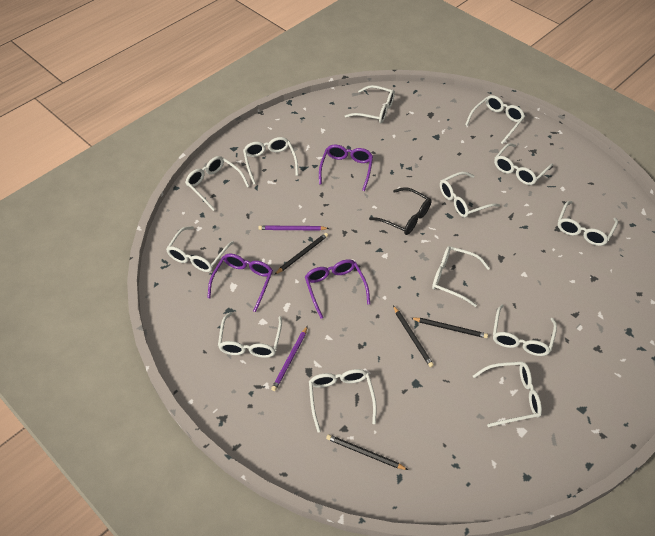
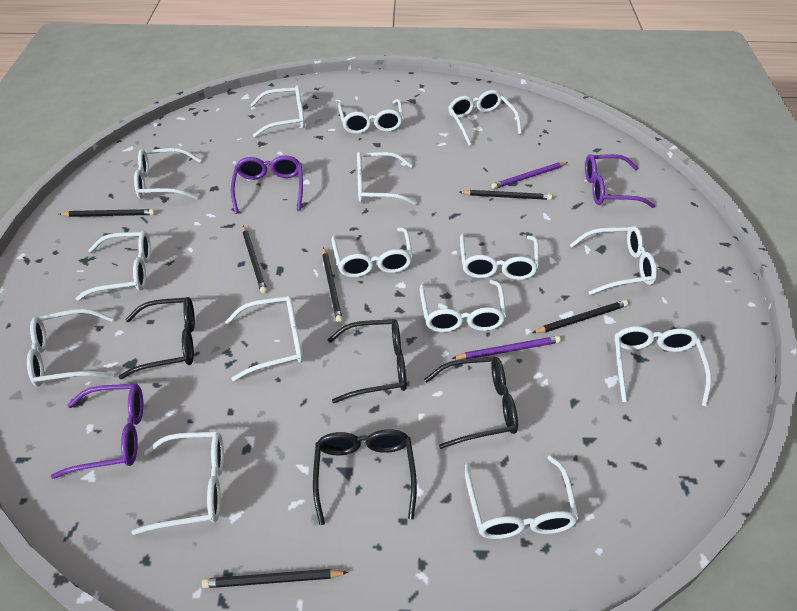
black glasses: [369,187,431,235] = 1 -> [118,297,195,379] [313,429,417,525] [327,319,407,403] [424,357,518,449] = 4
black pencil: [274,233,328,275] [326,434,408,470] [393,306,434,367] [411,318,488,338] = 4 -> [59,209,155,217] [202,569,348,588] [242,225,267,294] [322,247,343,323] [460,190,552,200] [532,300,628,333] = 6
white glasses: [166,226,234,272] [185,156,250,211] [218,312,282,358] [243,137,298,185] [309,369,377,432] [345,85,395,123] [432,246,490,307] [440,172,500,218] [465,95,525,144] [473,361,542,427] [493,304,557,356] [494,143,553,185] [558,201,618,246] = 13 -> [27,309,114,387] [76,231,151,301] [131,432,224,535] [134,148,201,199] [225,296,303,381] [251,85,305,137] [332,228,413,277] [338,99,403,134] [357,152,417,205] [420,280,506,332] [448,90,522,146] [460,233,539,280] [465,455,579,539] [570,226,657,295] [615,326,711,406] = 15

